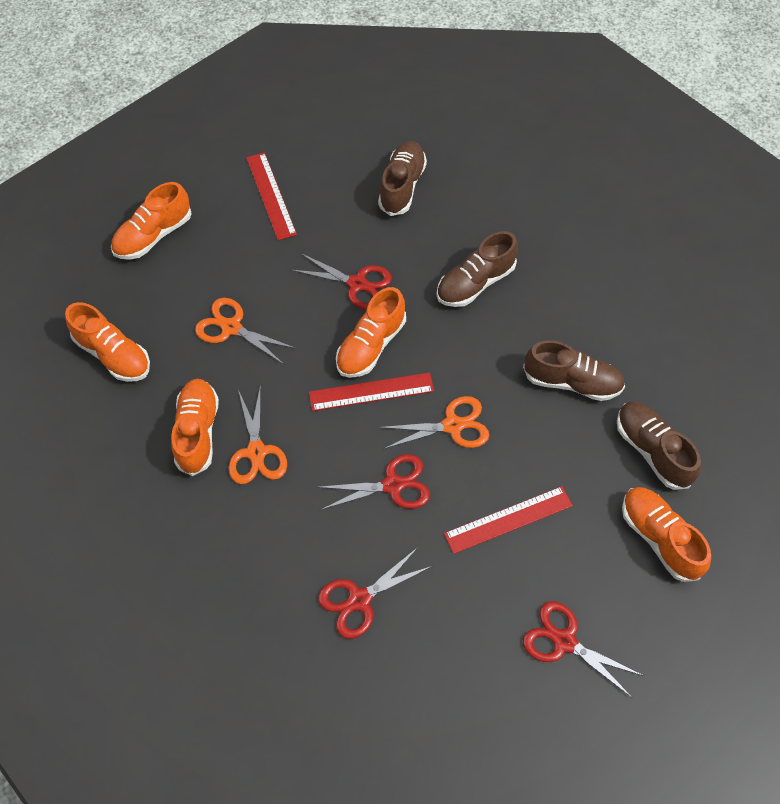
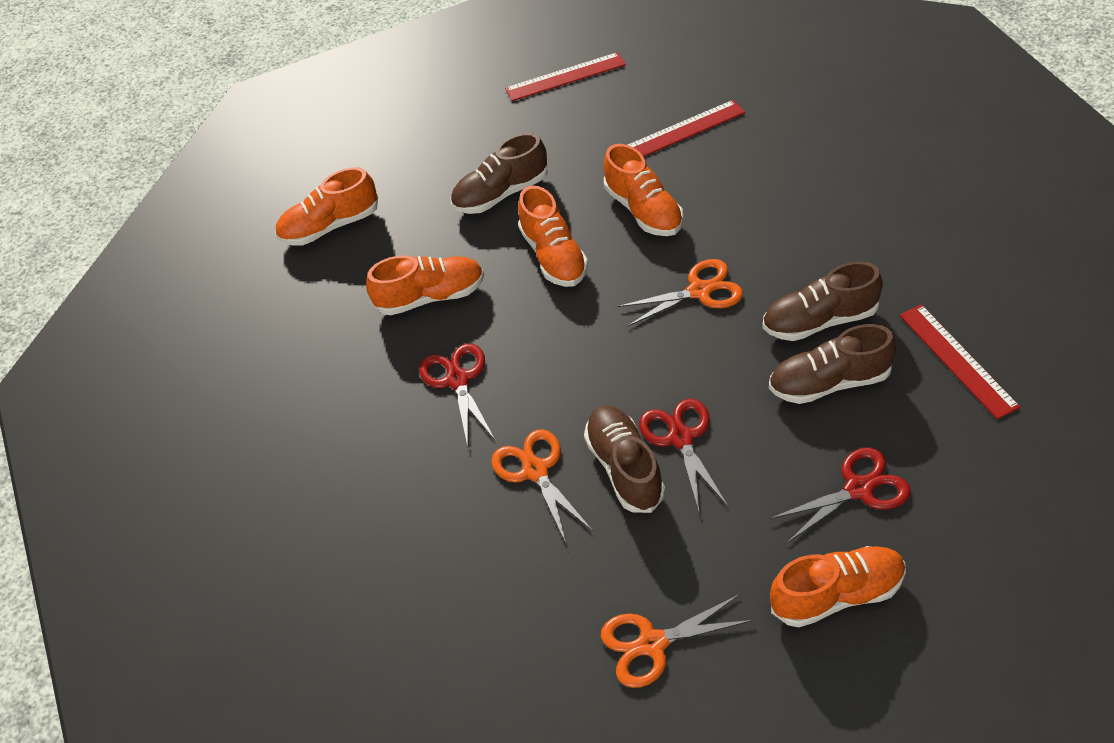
red scissors: [292,253,392,310] [318,454,430,510] [318,547,432,639] [523,601,644,697] = 4 -> [419,343,495,447] [639,399,728,515] [770,447,911,543] = 3

